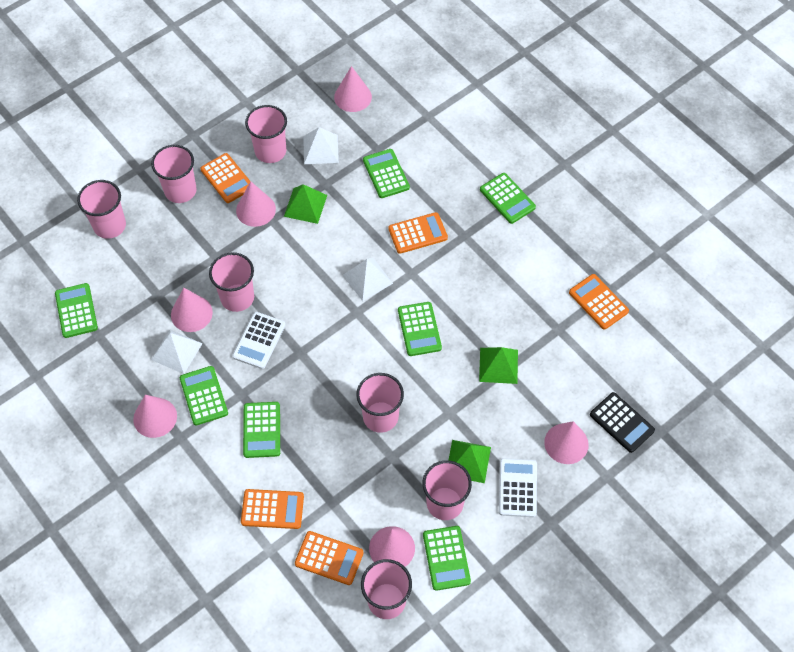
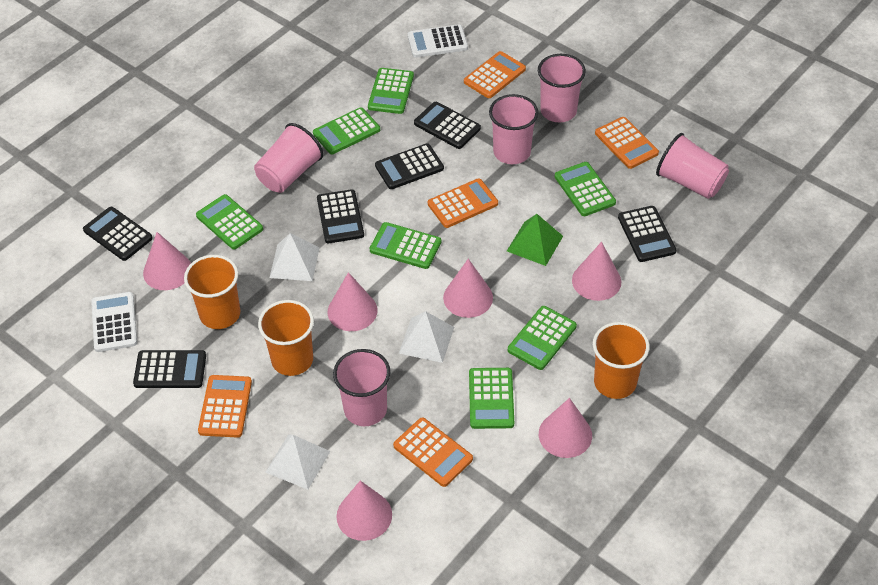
black calculator: [590,392,655,453] = 1 -> [83,207,153,261] [133,350,206,388] [317,189,364,243] [375,144,444,189] [414,102,481,149] [618,206,676,262] = 6
green pyramid: [284,184,327,224] [449,440,491,483] [479,347,518,384] = 3 -> [507,214,563,266] = 1
orange cup: none = 0 -> [184,255,240,329] [258,300,314,376] [593,322,650,399] = 3
pink cup: [77,180,126,239] [151,145,197,203] [209,252,254,312] [245,105,287,163] [356,373,404,433] [361,559,412,619] [422,460,472,520] = 7 -> [254,123,323,193] [333,349,390,426] [489,94,538,164] [538,54,586,122] [656,133,729,199] = 5

